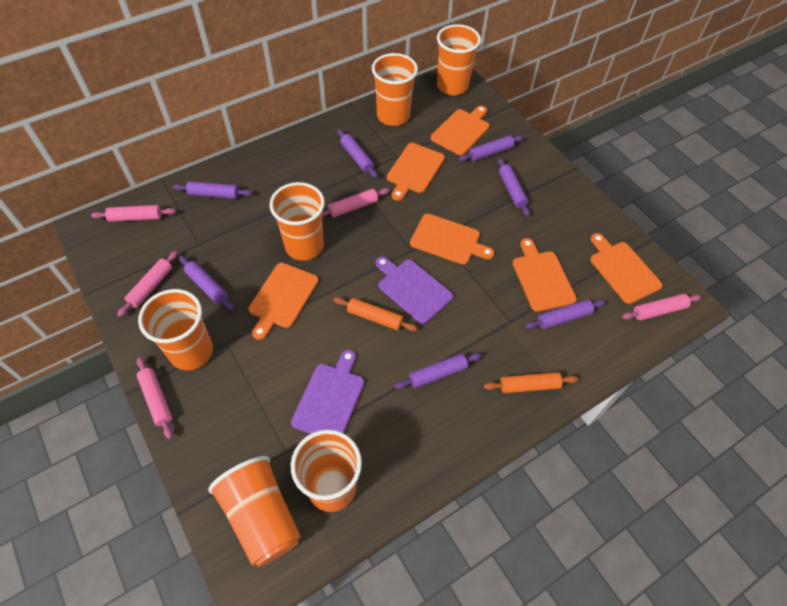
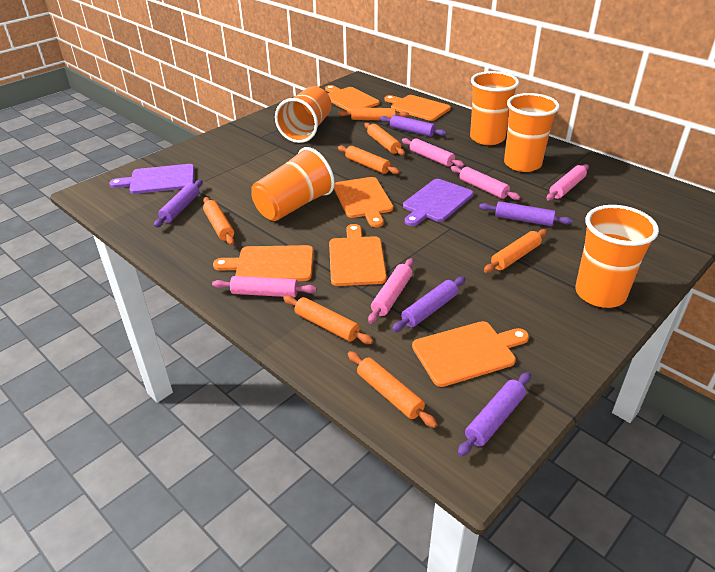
orange cup: [138,289,213,370] [208,456,301,567] [269,182,325,261] [291,430,362,512] [372,53,418,126] [437,24,481,95] = 6 -> [251,147,335,221] [275,86,332,143] [470,71,519,145] [504,93,560,172] [575,205,659,308] = 5
orange rolling pin: [334,297,417,331] [484,372,578,393] = 2 -> [203,197,235,245] [283,295,373,344] [338,107,409,120] [338,145,400,174] [348,351,437,428] [364,123,405,155] [484,229,548,273] = 7
purple rolling pin: [173,181,252,199] [179,256,234,311] [337,129,378,178] [394,353,481,389] [459,135,524,161] [498,158,530,216] [525,300,606,329] = 7 -> [154,180,203,228] [380,115,447,137] [392,277,466,332] [458,372,531,457] [479,201,573,226] = 5

